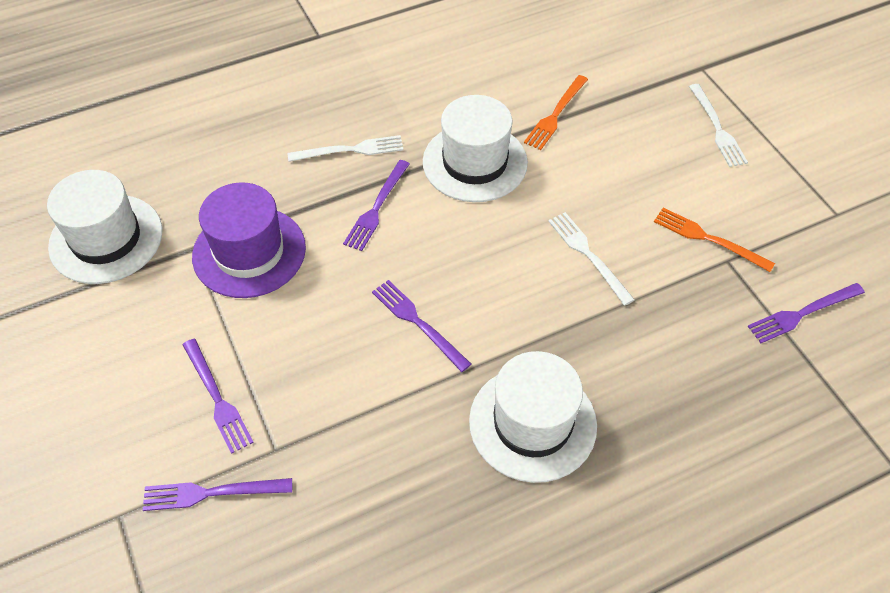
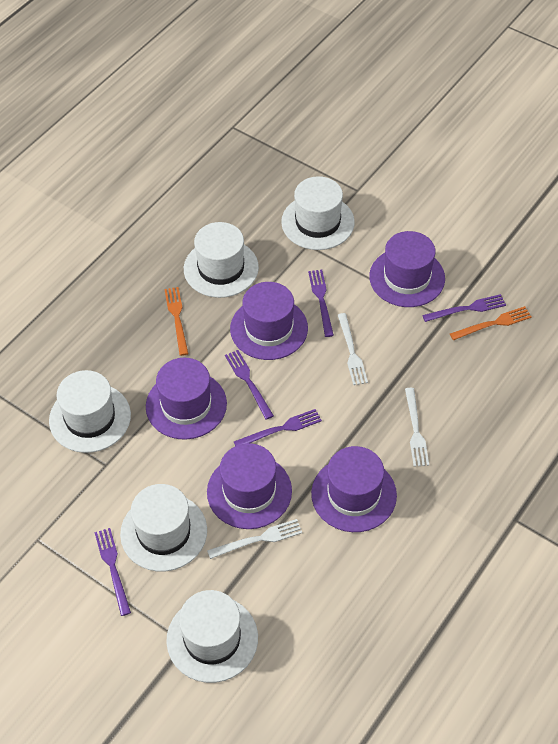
purple hat: [192,182,306,298] = 1 -> [146,358,227,439] [207,443,292,529] [230,282,308,360] [311,446,397,532] [369,231,445,307] = 5
white hat: [47,170,162,284] [423,95,528,202] [469,351,597,483] = 3 -> [49,370,131,453] [120,484,207,572] [166,590,258,683] [184,222,259,298] [281,176,355,250] = 5

